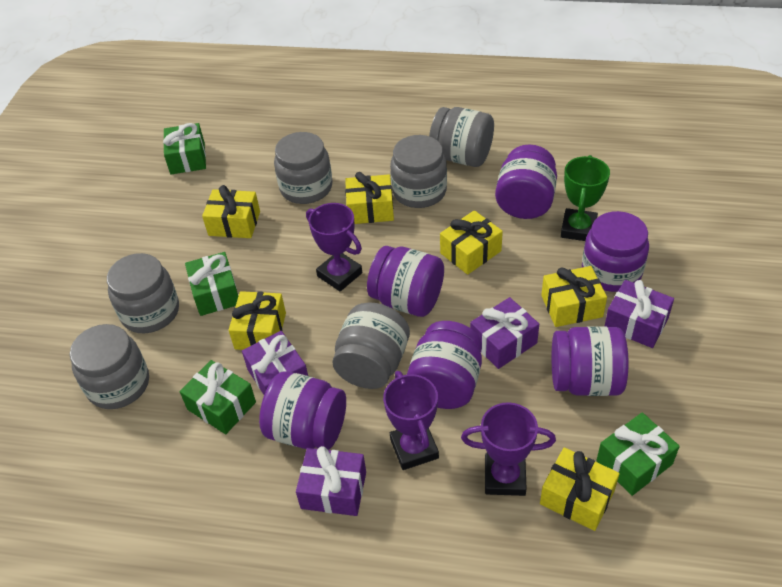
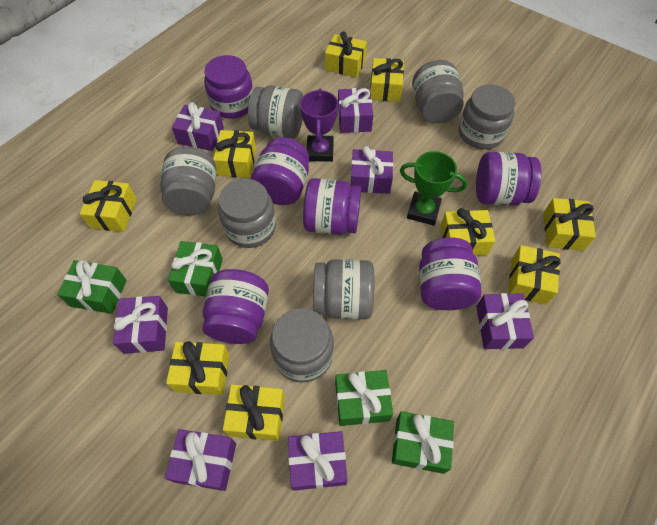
grey jar: [70,324,149,409] [107,253,179,333] [274,132,332,204] [332,302,410,389] [390,135,447,208] [429,107,494,167] = 6 -> [160,147,216,215] [218,179,276,248] [248,86,303,139] [270,308,334,383] [313,259,374,320] [412,60,464,124] [459,84,515,149] = 7
purple gift: [242,331,308,394] [296,446,366,516] [470,297,539,369] [605,280,674,348] = 4 -> [113,296,168,354] [165,429,236,491] [172,102,224,151] [288,431,348,491] [338,88,373,133] [351,146,393,194] [476,293,534,349] = 7
purple trophy: [306,203,362,291] [383,371,439,470] [461,402,556,496] = 3 -> [300,89,338,162] = 1
yellow gift: [202,185,260,238] [229,291,286,350] [345,172,394,224] [440,210,503,275] [540,447,620,531] [541,266,607,327] = 6 -> [80,180,137,232] [166,341,230,395] [213,130,256,178] [223,384,285,441] [325,31,367,78] [370,58,404,102] [440,208,495,256] [508,245,561,305] [543,198,596,251] = 9

